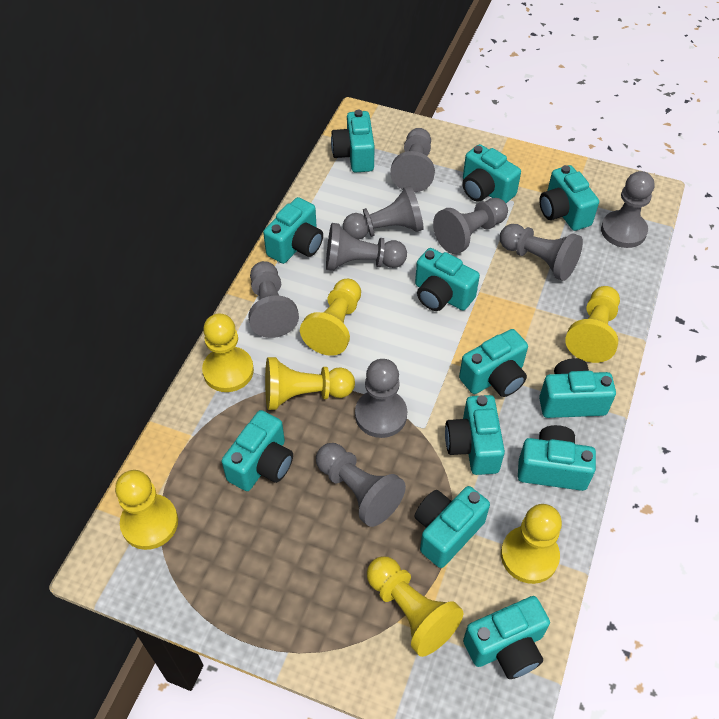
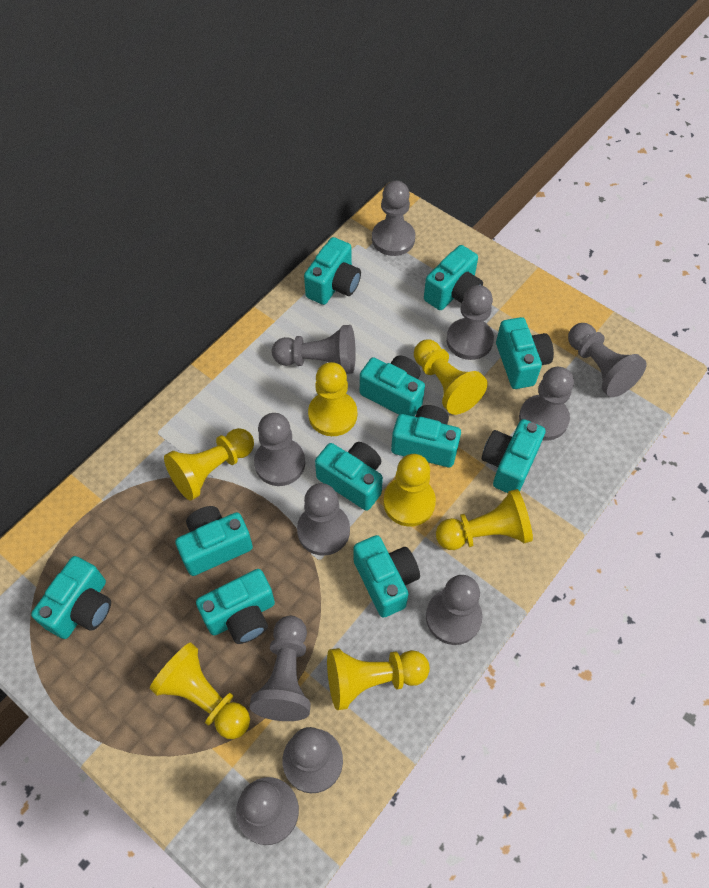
grey pawn: [248,261,299,338] [316,443,406,527] [326,223,407,271] [343,186,424,240] [355,359,407,438] [390,128,435,192] [433,198,508,254] [500,224,583,281] [601,171,654,248] = 9 -> [236,777,299,845] [250,616,311,721] [254,413,305,486] [272,325,356,374] [282,727,343,793] [297,483,350,556] [372,181,415,256] [426,575,482,645] [446,285,494,360] [519,367,574,441] [568,323,647,397] = 11
turquoise camera: [222,410,293,491] [263,197,323,264] [331,110,375,172] [415,248,480,311] [415,486,490,568] [445,395,505,475] [459,329,528,397] [462,144,521,203] [463,596,550,679] [518,425,596,491] [539,165,599,231] [539,358,616,418] = 12 -> [31,556,111,639] [175,506,253,576] [196,569,275,644] [304,237,361,305] [315,442,383,511] [354,535,420,618] [360,356,425,416] [391,405,461,467] [424,245,483,310] [481,419,546,493] [496,317,554,389] = 11

